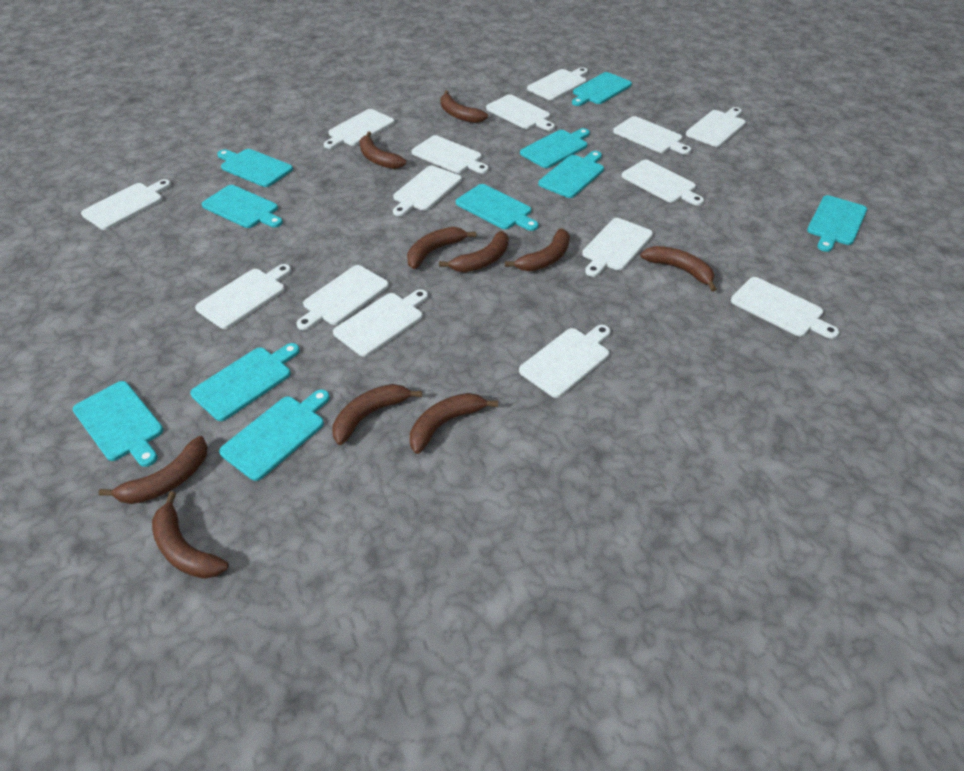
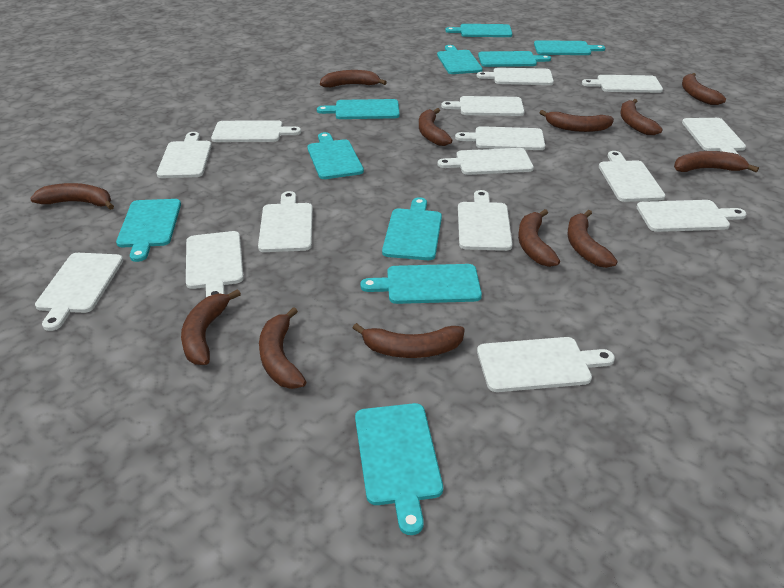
brown banana: [99,436,208,504] [152,492,229,579] [333,384,422,445] [359,131,407,169] [407,227,476,269] [410,393,498,454] [439,231,509,272] [440,91,488,123] [505,228,570,271] [640,246,717,292] = 10 -> [30,183,114,210] [181,289,241,365] [259,307,306,389] [320,70,387,87] [353,323,465,358] [419,108,453,146] [518,209,560,267] [539,110,614,132] [567,210,617,268] [620,99,663,135] [674,151,759,172] [682,73,726,105] = 12

